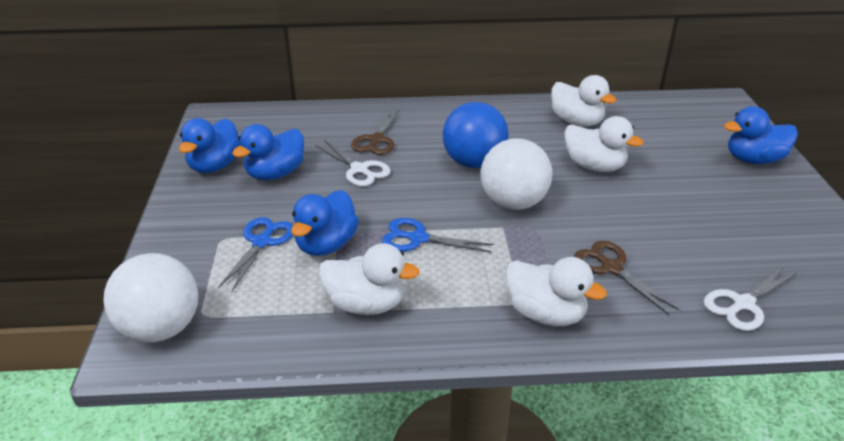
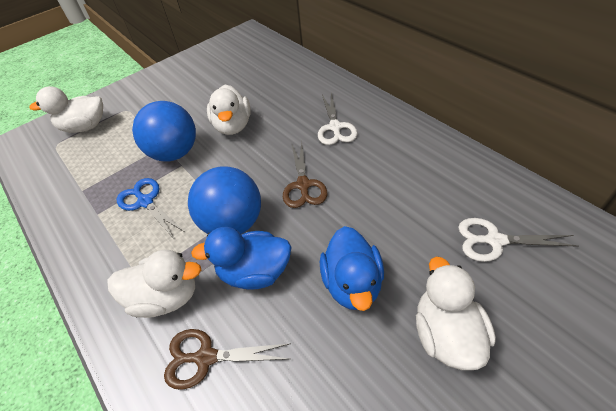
blue ball: [443,102,508,168] = 1 -> [132,101,196,161] [188,167,261,234] = 2
blue duck: [179,118,240,173] [232,124,304,180] [291,190,359,256] [724,106,798,164] = 4 -> [191,227,292,289] [320,226,384,311] = 2
blue scissors: [218,217,293,291] [382,218,494,253] = 2 -> [117,178,185,237] = 1
white ball: [103,253,198,342] [480,138,552,210] = 2 -> none = 0

